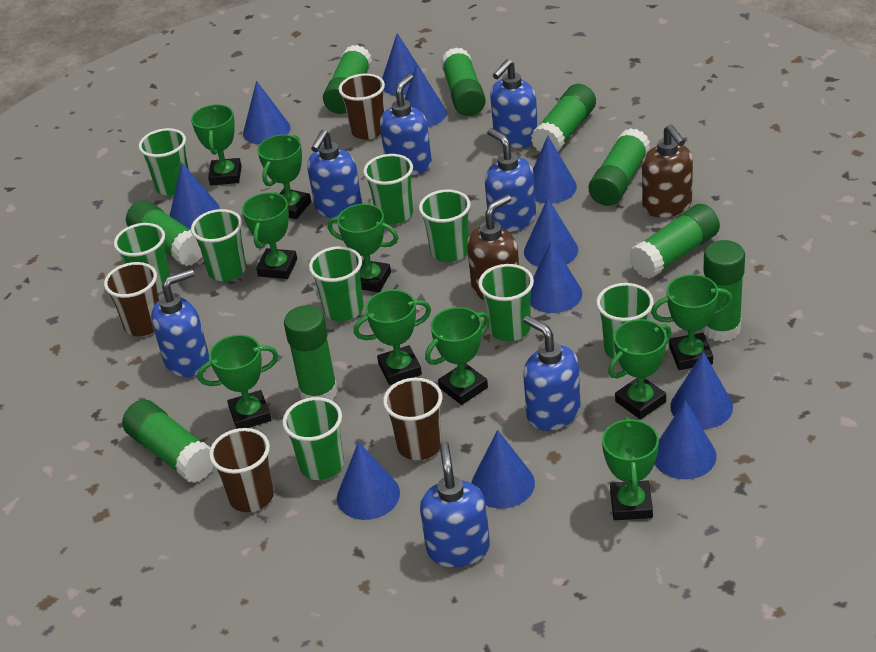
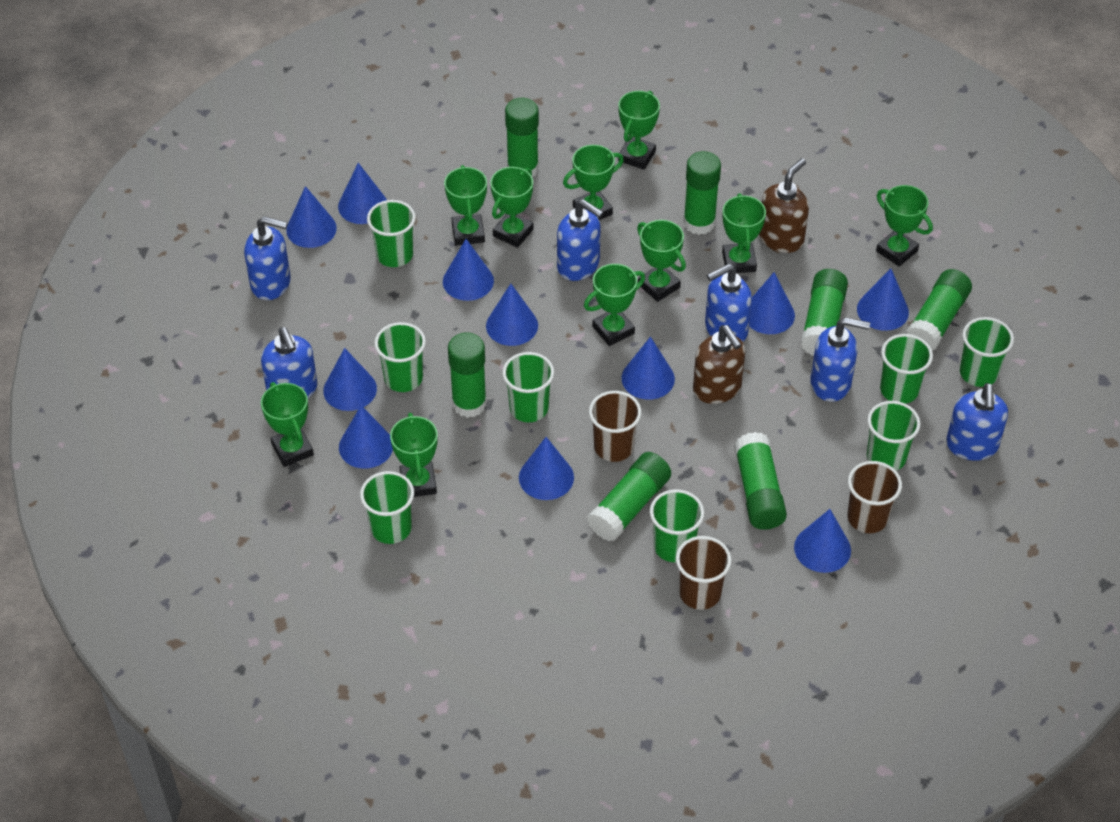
blue soap dispenser: [151,269,209,377] [307,130,362,218] [380,74,432,175] [420,441,490,568] [485,128,536,232] [490,59,538,148] [523,315,581,431] = 7 -> [244,216,291,300] [261,327,317,398] [557,199,603,281] [705,264,752,342] [810,317,870,402] [946,383,1008,461] = 6
brown cup: [104,262,159,336] [209,428,274,512] [339,73,385,140] [383,378,443,460] = 4 -> [589,391,641,462] [676,536,732,610] [847,461,902,533] = 3
green cup: [114,223,171,293] [139,128,189,196] [191,209,246,281] [282,397,344,480] [309,246,364,321] [363,154,413,224] [419,189,471,262] [478,264,534,341] [596,283,654,359] = 9 -> [360,471,414,544] [367,200,416,267] [374,322,426,392] [502,352,554,422] [650,489,704,562] [867,401,921,471] [880,334,933,404] [960,317,1014,387] = 8
green glue stick: [122,400,214,483] [126,200,202,266] [284,305,338,401] [323,45,372,114] [441,47,486,116] [531,84,596,152] [589,128,650,206] [629,204,720,279] [702,240,745,342] = 9 -> [448,332,487,418] [505,98,539,178] [587,452,671,541] [683,151,721,235] [734,432,787,530] [801,269,848,356] [906,269,972,352] = 7

